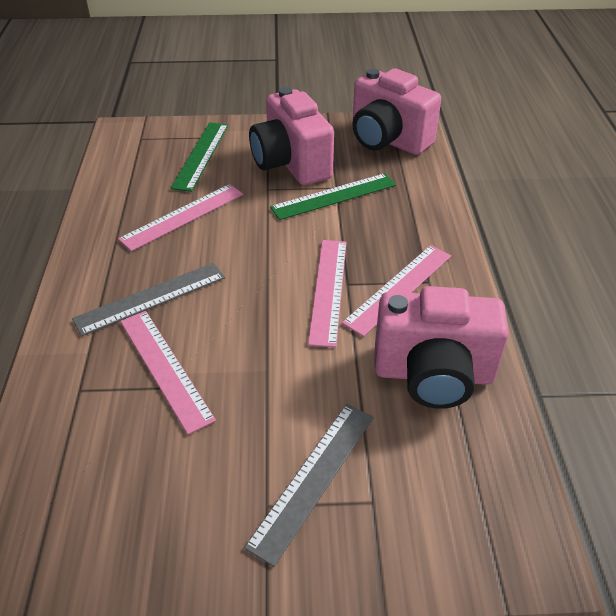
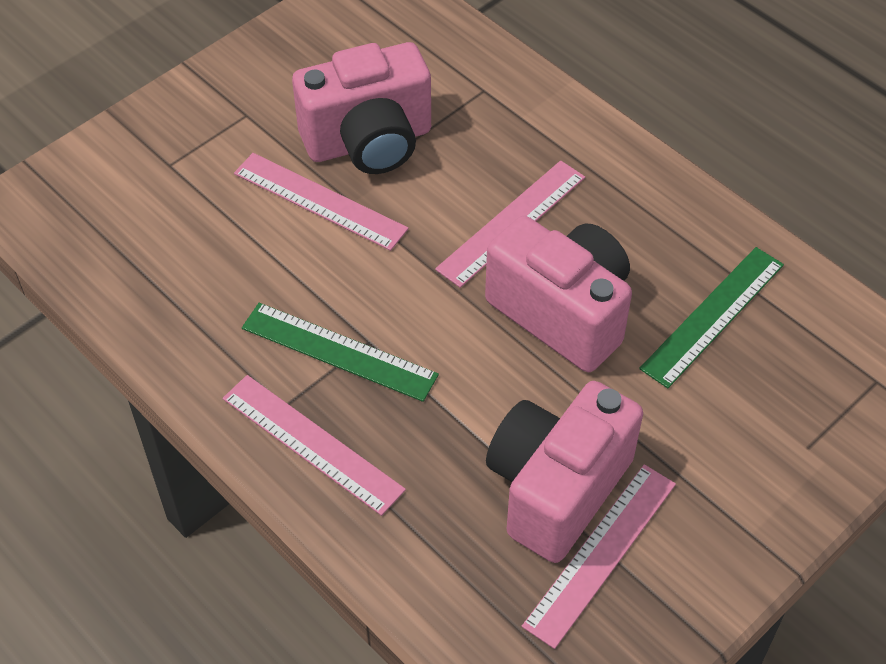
grey ruler: [72,263,225,336] [244,404,374,567] = 2 -> none = 0

